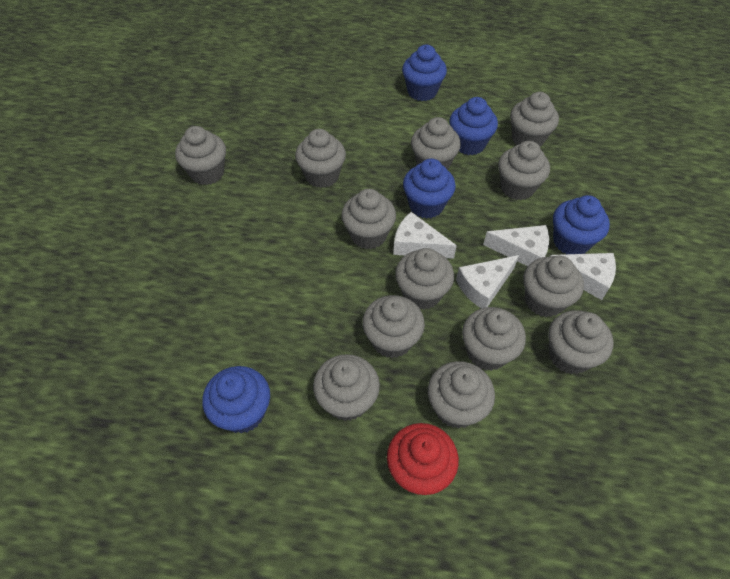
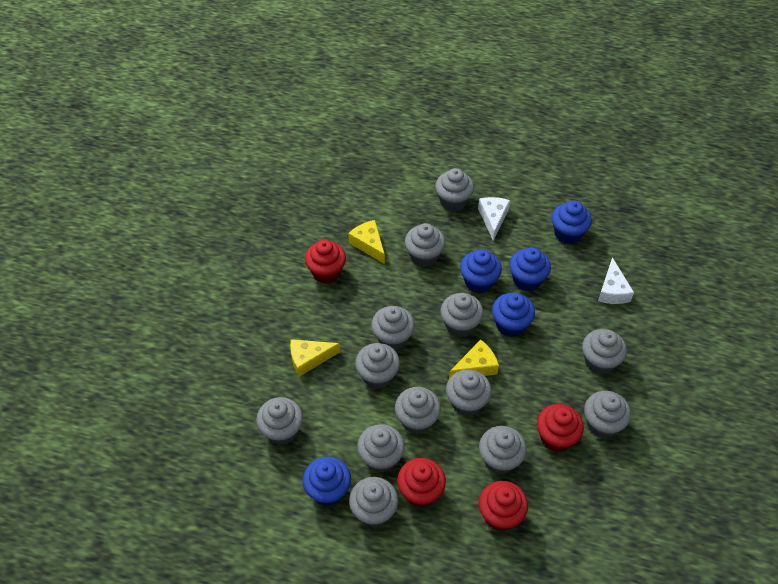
red cupcake: [387,423,459,495] = 1 -> [305,240,346,284] [397,458,446,507] [479,481,528,531] [537,404,584,452] = 4
white cheese: [393,212,457,259] [456,255,519,308] [483,225,549,266] [551,253,616,300] = 4 -> [478,197,510,240] [598,257,634,304] = 2
yellow cheese: none = 0 -> [290,339,340,377] [348,220,385,264] [449,340,499,379] = 3

